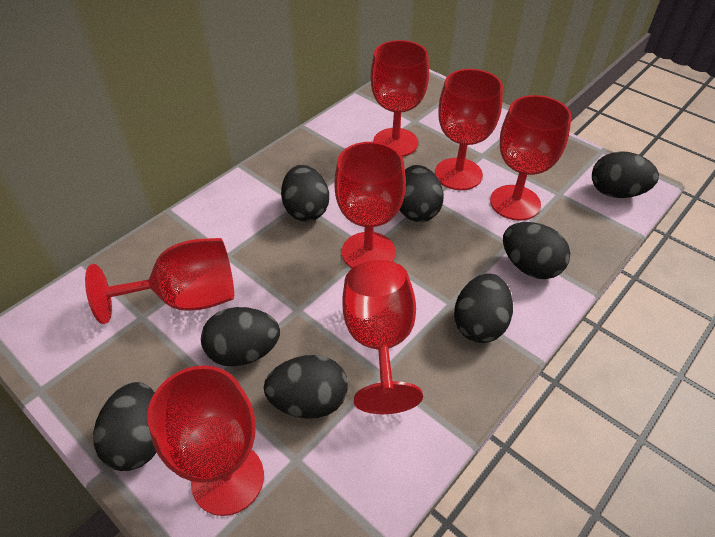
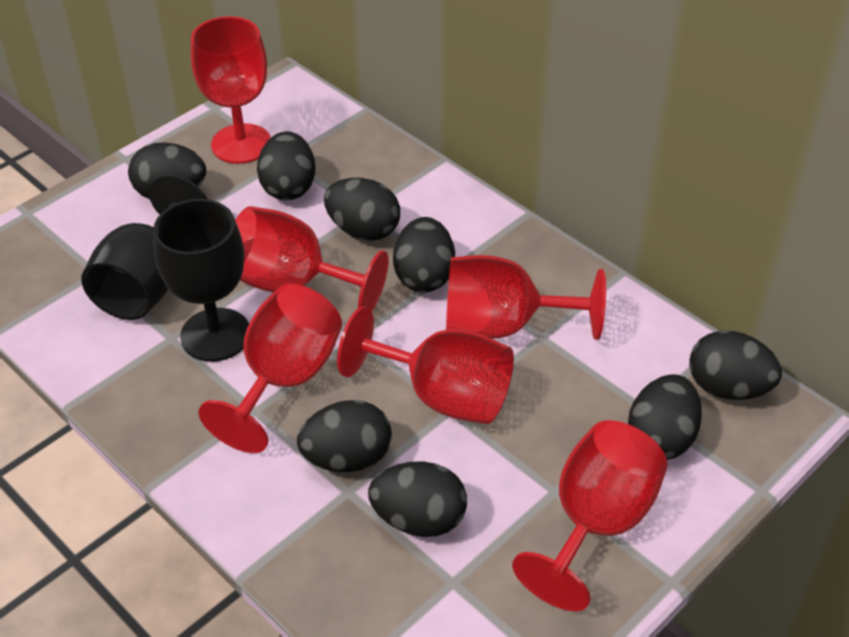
black goblet: none = 0 -> [81,175,207,320] [153,199,249,362] = 2
red goblet: [85,238,234,324] [147,365,264,516] [334,142,406,268] [342,260,423,414] [371,40,429,157] [435,69,503,190] [490,95,572,221] = 7 -> [191,16,271,164] [198,284,342,453] [235,206,389,311] [337,306,514,424] [446,255,606,340] [512,420,668,611] = 6

